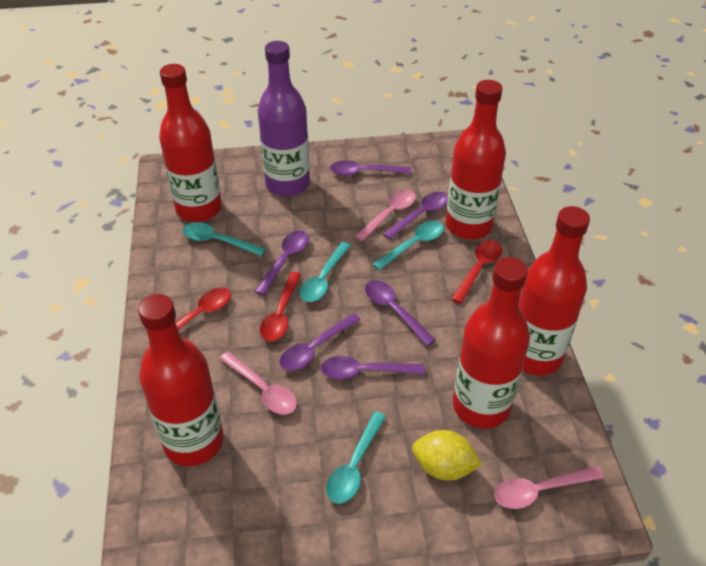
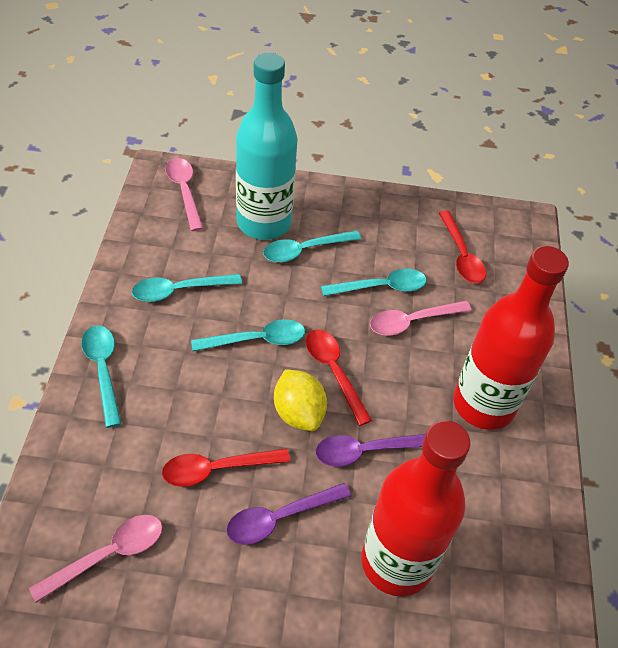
purple bottle: [258,41,310,197] = 1 -> none = 0
purple spoon: [254,230,309,296] [280,313,361,371] [321,356,425,379] [330,160,411,176] [365,280,436,346] [383,192,448,240] = 6 -> [226,483,351,545] [315,434,426,467] = 2
red bottle: [138,294,224,466] [159,64,222,222] [446,80,506,239] [453,257,530,428] [519,206,590,376] = 5 -> [362,420,470,597] [453,246,569,430] = 2
turquoise bottle: none = 0 -> [236,53,298,240] = 1
turquoise spoon: [183,222,266,256] [300,242,351,302] [326,411,387,504] [372,221,444,270] = 4 -> [81,326,121,428] [132,274,242,302] [191,319,305,351] [263,230,361,262] [321,269,427,296] = 5

